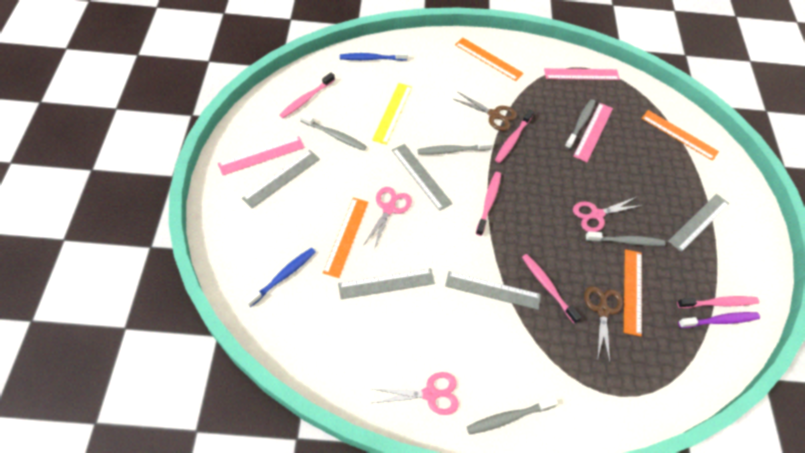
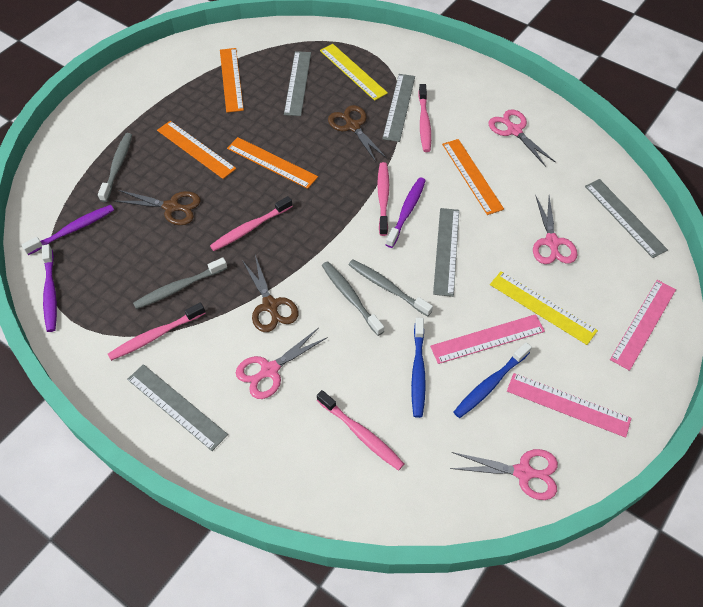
brown scissors: [452,92,517,131] [584,286,623,363] = 2 -> [114,190,201,225] [242,255,298,332] [328,105,387,162] = 3
grey toothbrush: [300,113,367,151] [418,141,492,155] [467,397,558,435] [565,99,596,149] [585,231,665,246] = 5 -> [98,133,132,202] [133,257,227,309] [322,261,384,336] [348,260,433,316] = 4
pink scissors: [363,187,412,250] [373,372,459,415] [573,197,643,232] = 3 -> [236,328,328,399] [450,449,558,500] [488,109,555,167] [533,195,577,264] = 4
purple toothbrush: [678,312,760,328] = 1 -> [22,205,114,255] [42,244,57,332] [386,177,426,248] = 3
yellow ruler: [372,83,412,145] = 1 -> [320,44,388,101] [490,272,598,345] = 2

